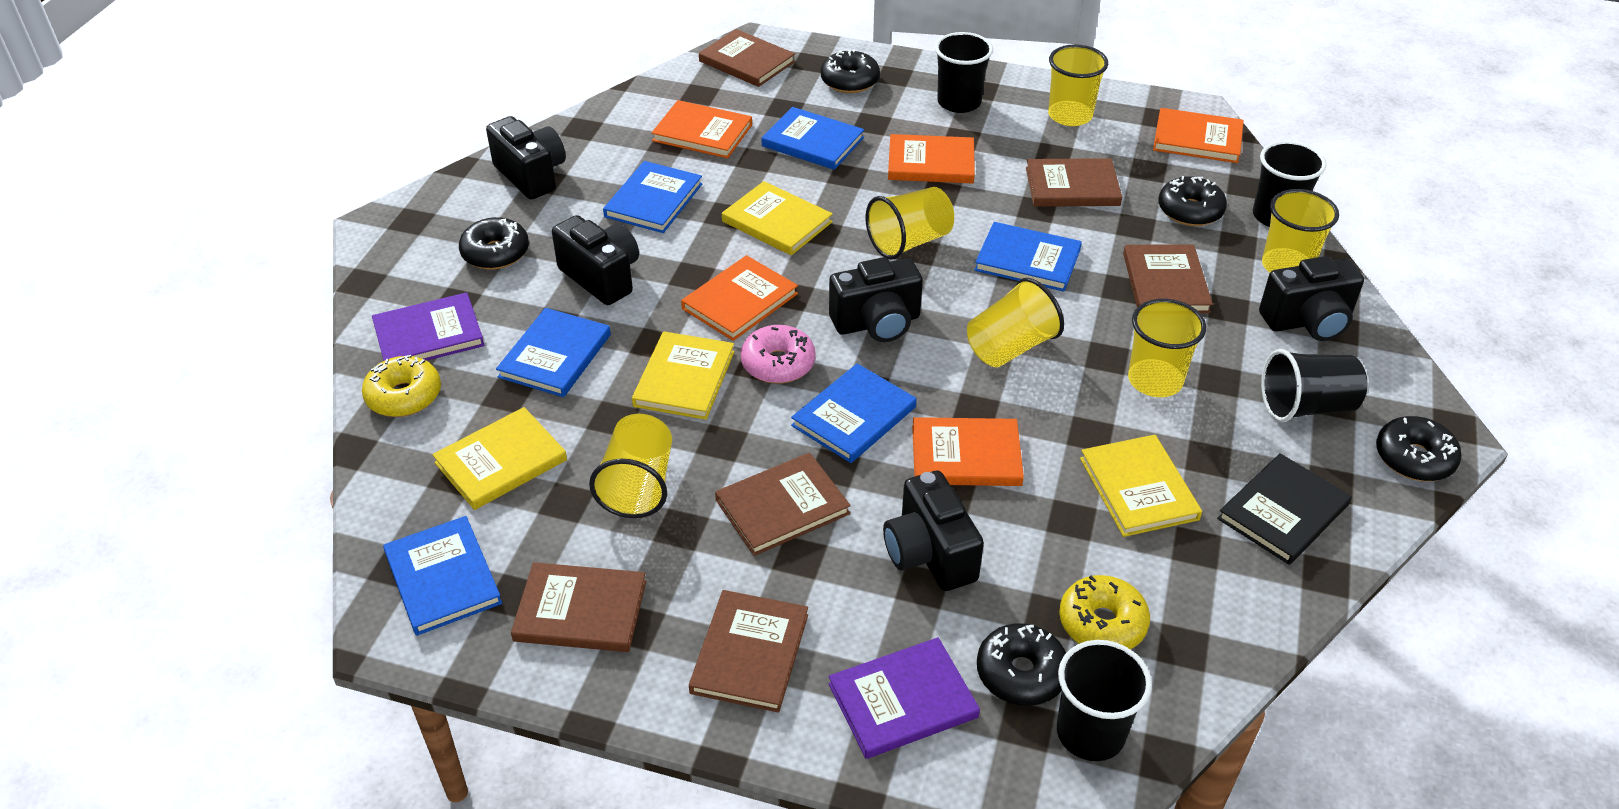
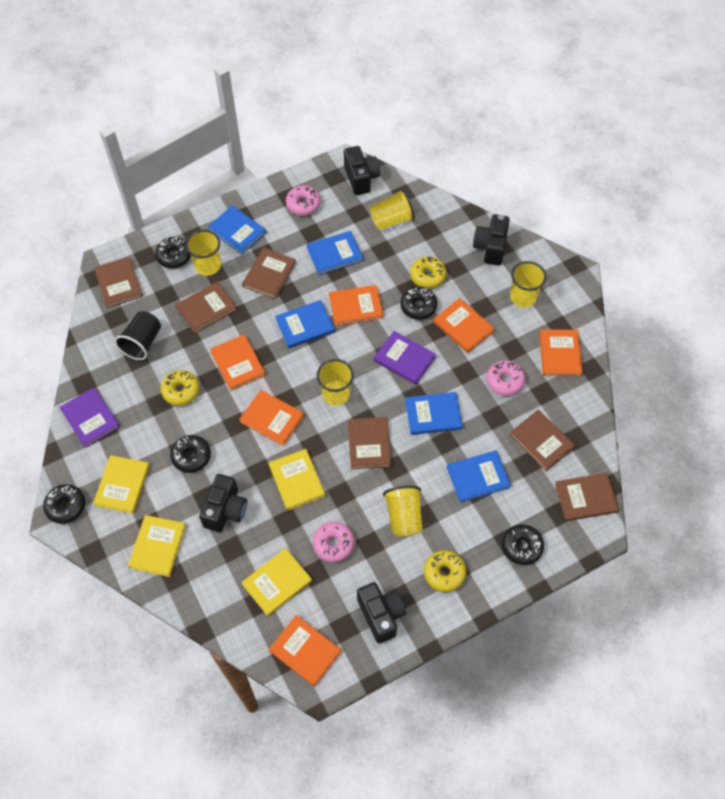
black book: [1217,453,1352,565] = 1 -> none = 0
black camera: [486,116,566,200] [552,215,639,305] [829,257,923,342] [883,470,984,591] [1259,256,1364,341] = 5 -> [199,474,247,532] [344,146,380,195] [357,582,406,644] [473,214,510,265] = 4
black cup: [935,32,993,113] [1057,640,1152,761] [1253,141,1326,227] [1261,349,1367,422] = 4 -> [115,311,161,360] = 1
blue book: [383,516,502,636] [496,308,611,397] [603,161,702,233] [761,107,864,170] [791,363,917,463] [975,222,1082,292] = 6 -> [208,206,266,255] [275,300,335,348] [307,231,363,275] [405,392,463,435] [447,450,511,503] = 5
orange book: [652,100,752,158] [681,255,798,341] [888,134,975,184] [912,417,1024,486] [1153,108,1244,163] = 5 -> [210,334,266,391] [239,390,304,446] [269,615,341,686] [329,285,384,326] [433,298,495,353] [539,329,583,376] = 6
pink donut: [741,325,816,384] = 1 -> [286,186,321,216] [313,522,354,562] [487,360,525,396] = 3
yellow cup: [589,414,672,518] [865,187,954,260] [967,278,1064,367] [1048,44,1108,126] [1128,299,1206,397] [1262,189,1339,273] = 6 -> [186,230,221,276] [316,359,354,406] [370,189,415,230] [383,486,422,537] [510,261,546,307] = 5
yellow donut: [362,355,441,417] [1059,575,1150,649] = 2 -> [161,370,200,406] [410,256,446,289] [424,550,466,592] = 3

